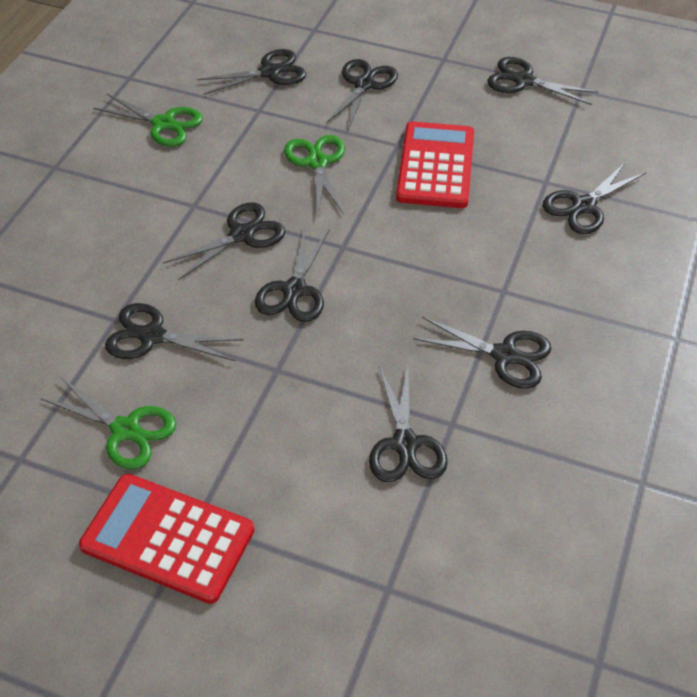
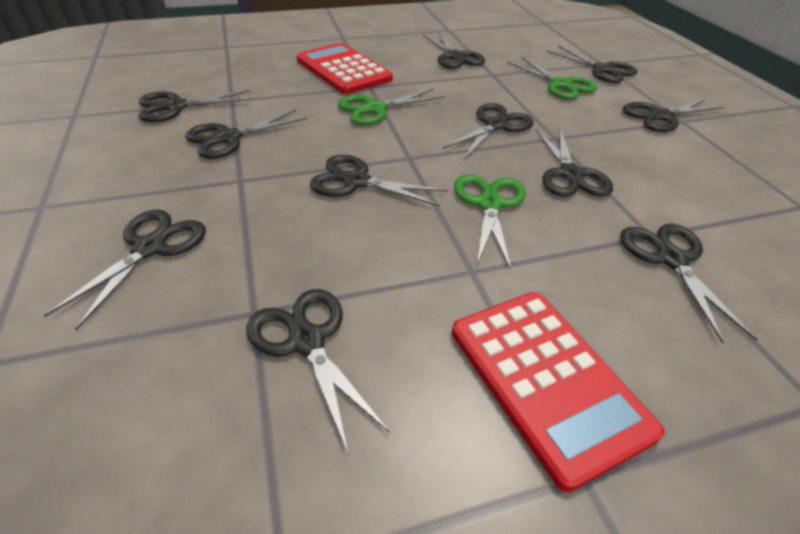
black scissors: [105,303,244,361] [163,203,286,280] [197,49,306,95] [255,229,330,322] [326,59,398,130] [369,366,448,483] [413,317,552,389] [487,57,598,105] [543,162,646,234] = 9 -> [44,210,206,330] [138,90,253,122] [185,110,307,159] [246,289,390,455] [310,155,448,206] [423,32,485,69] [442,103,534,159] [536,128,613,196] [546,45,637,83] [620,224,757,343] [623,98,724,132] = 11

